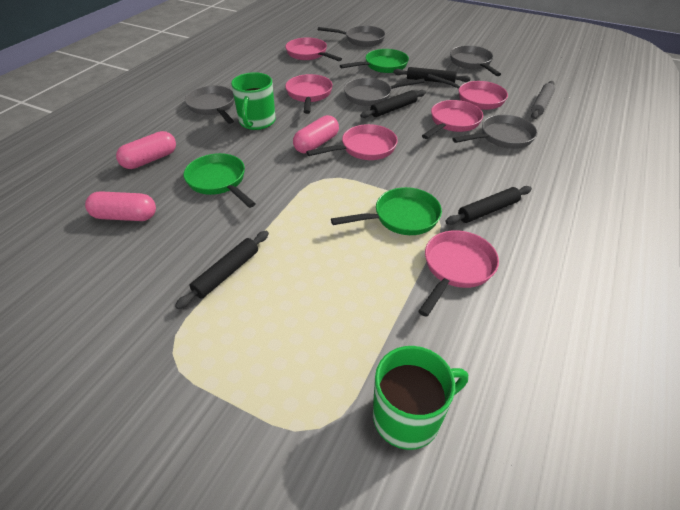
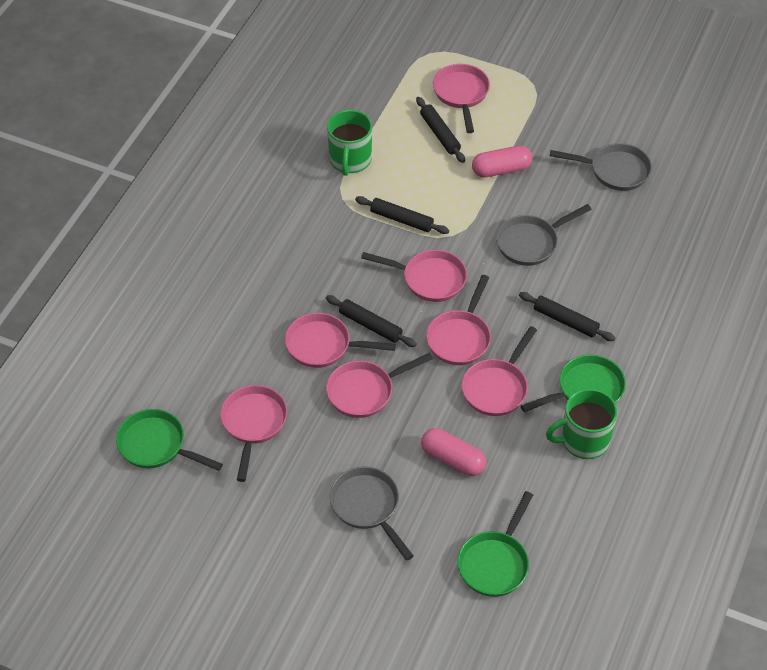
grey pan: [185,85,234,124] [318,26,386,47] [344,78,425,106] [450,45,501,76] [452,115,537,149] = 5 -> [329,466,413,561] [496,204,592,266] [550,143,652,191] = 3
grey rolling pin: [531,81,555,119] = 1 -> none = 0
pink capsule: [85,191,156,221] [116,131,176,169] [293,115,339,153] = 3 -> [421,428,486,476] [472,146,532,177] = 2
pink pan: [285,37,342,61] [285,74,333,114] [306,124,398,160] [418,230,499,317] [422,100,483,139] [427,74,508,110] = 6 -> [220,385,287,482] [285,313,396,368] [326,353,433,418] [361,250,467,302] [426,275,491,365] [433,64,490,133] [462,326,537,416] = 7

